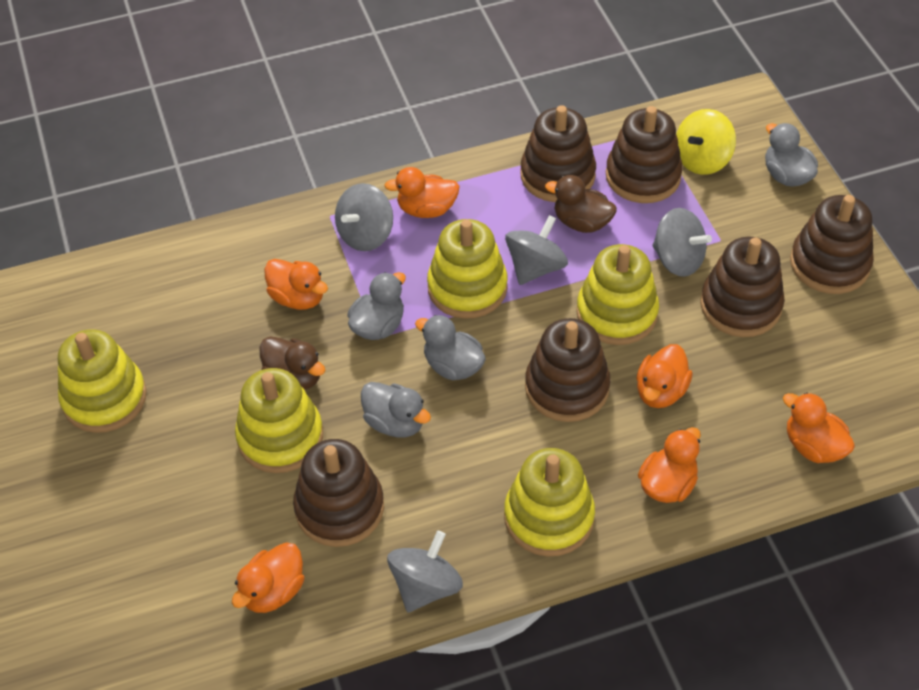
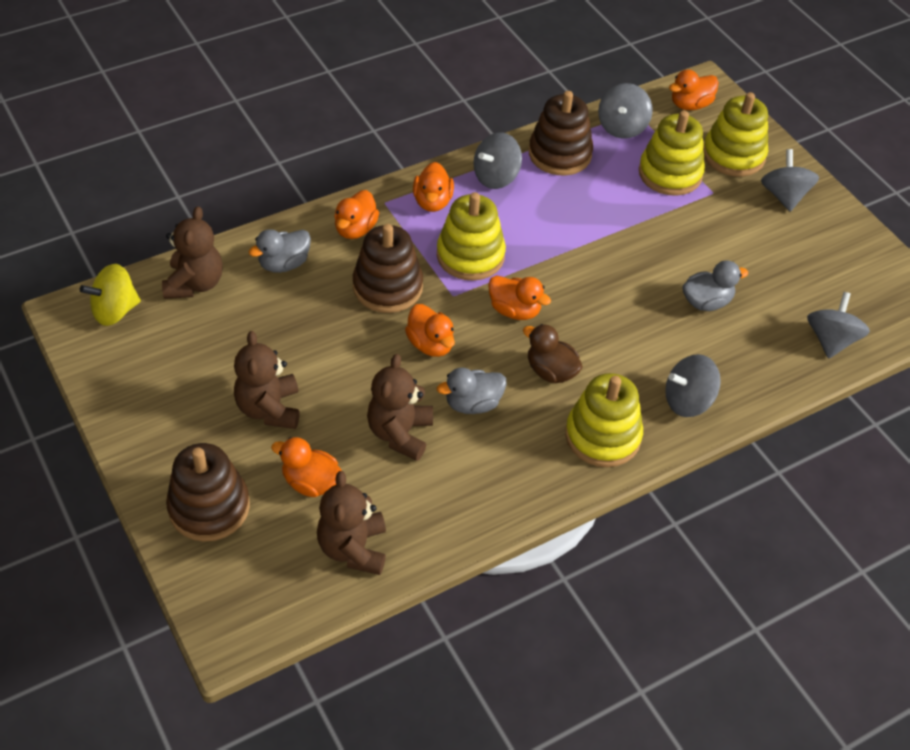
brown duck: [259,336,325,390] [545,175,617,233] = 2 -> [523,324,583,383] = 1
brown stacking toy: [293,439,384,547] [521,105,596,202] [525,318,611,422] [606,106,683,203] [700,237,785,337] [790,195,874,294] = 6 -> [166,443,250,542] [353,224,423,313] [529,91,593,176] = 3
brown teddy bear: none = 0 -> [162,206,223,299] [234,331,300,429] [317,471,386,575] [367,354,433,461] = 4
grey duck: [347,272,406,340] [361,382,431,437] [415,315,486,380] [765,123,818,187] = 4 -> [249,229,311,273] [437,367,507,414] [682,260,748,311] = 3
grey spinning top: [335,183,393,251] [387,531,463,612] [505,215,568,285] [652,208,712,277] = 4 -> [473,133,522,189] [598,83,653,139] [665,354,721,417] [761,149,819,212] [807,292,870,359] = 5
yellow stacking toy: [58,329,147,433] [235,368,323,473] [427,219,508,319] [504,448,595,557] [576,244,659,345] = 5 -> [437,192,506,281] [565,373,643,467] [639,111,705,196] [703,92,768,176] = 4

